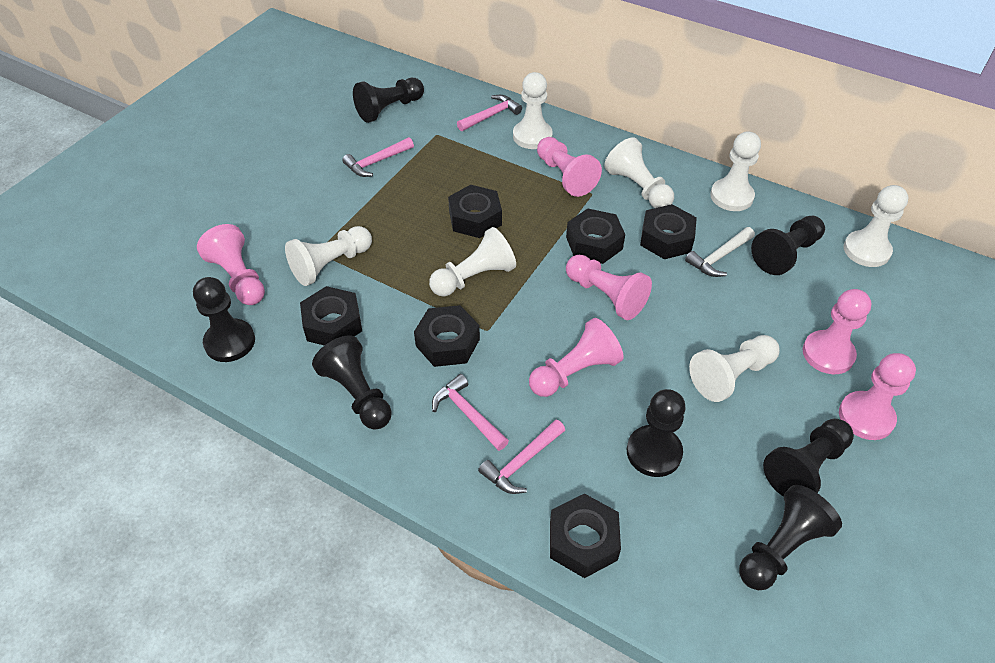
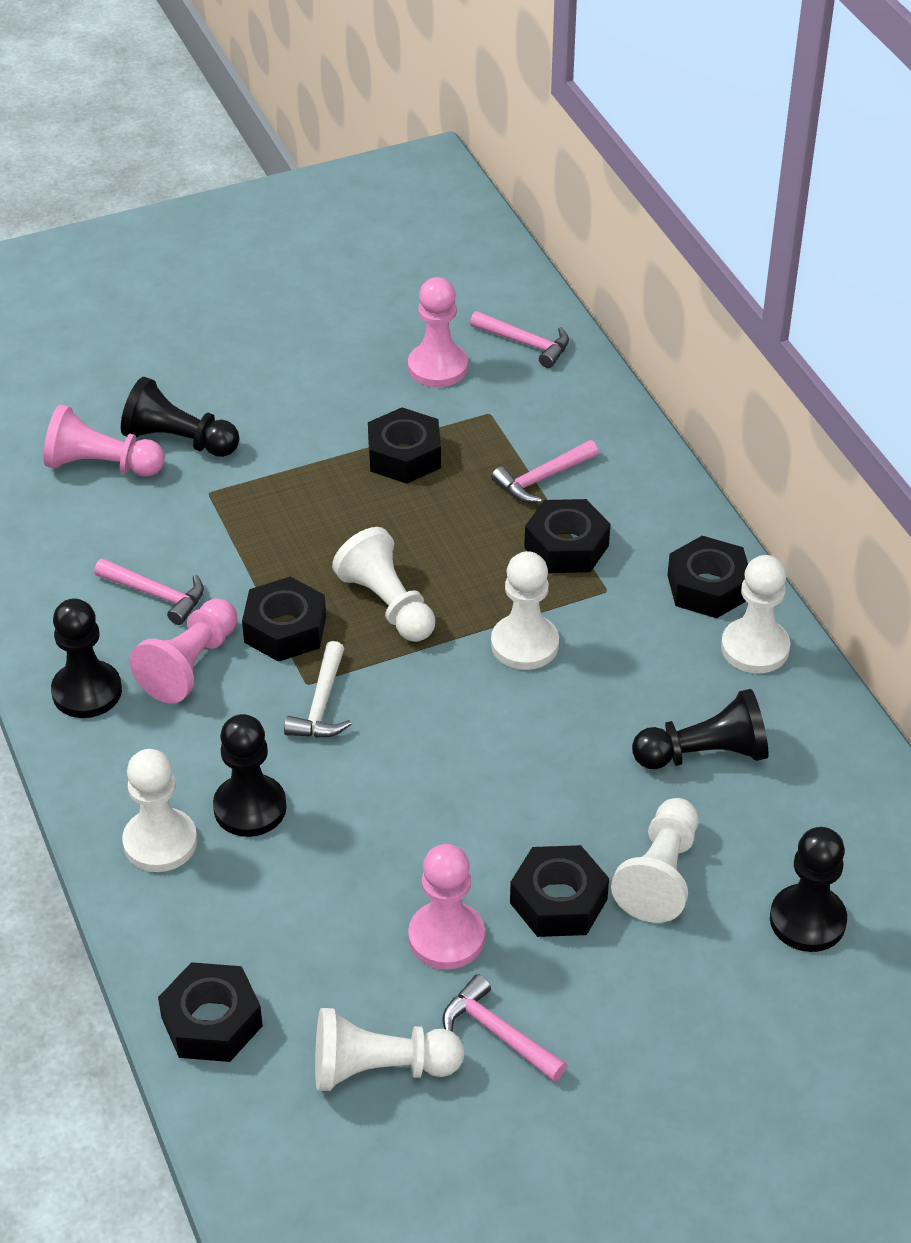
black pawn: [193,277,255,362] [312,335,392,430] [353,78,424,123] [627,389,686,477] [739,485,842,590] [751,216,825,275] [763,419,854,497] = 7 -> [51,598,122,718] [121,377,240,457] [213,714,287,837] [632,689,769,769] [770,827,847,952] = 5
pink pawn: [197,224,265,305] [529,318,623,397] [537,137,602,197] [566,255,652,320] [803,289,871,374] [839,353,916,440] = 6 -> [43,404,165,476] [130,598,237,703] [408,277,468,387] [408,844,485,970] = 4
white pawn: [285,226,372,286] [429,227,516,296] [513,72,553,149] [604,138,674,208] [689,335,780,402] [710,131,761,211] [844,185,908,267] = 7 -> [122,749,197,872] [315,1008,464,1091] [332,527,435,642] [491,551,559,670] [611,798,699,923] [721,555,790,673] = 6

